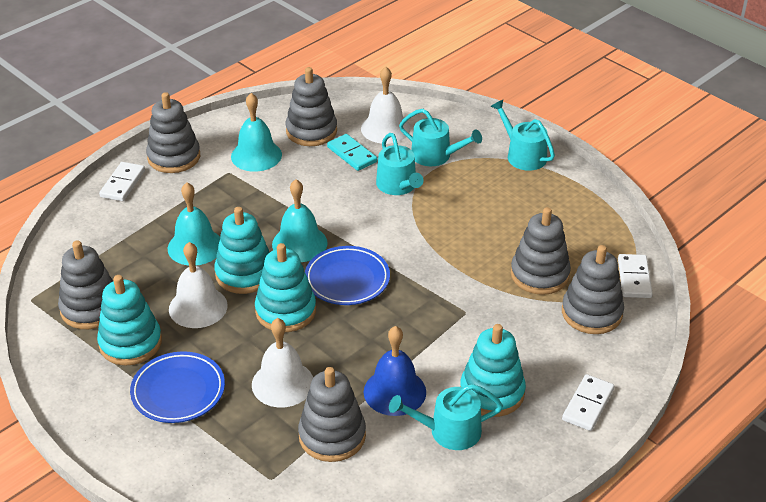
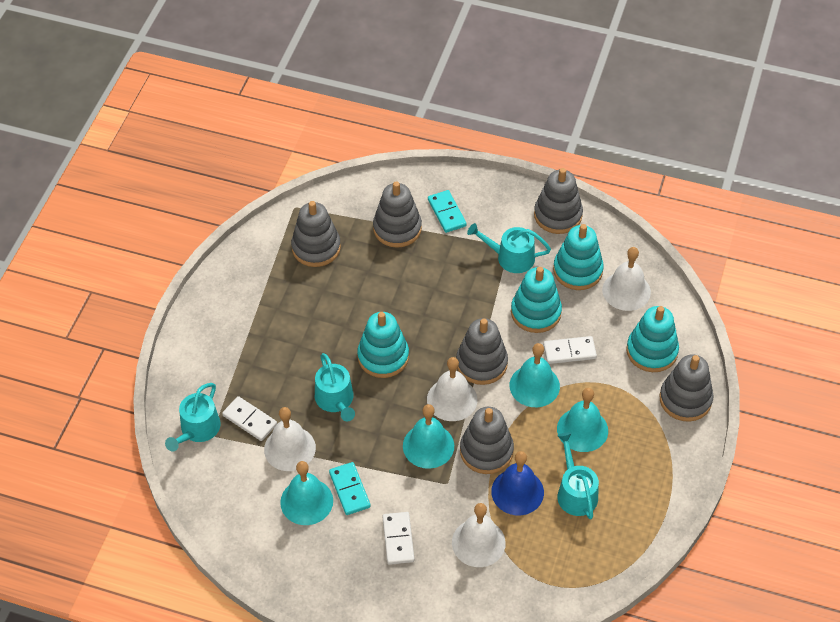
blue plate: [130,351,225,423] [305,246,390,305] = 2 -> none = 0
turquoise bell: [168,182,220,266] [231,93,282,172] [272,179,328,262] = 3 -> [280,461,333,525] [403,404,454,469] [510,343,560,407] [557,388,608,452] = 4
turquoise domino: [327,134,377,171] = 1 -> [329,462,371,515] [428,190,467,233] = 2
white bell: [169,242,228,328] [252,318,313,407] [361,67,410,144] = 3 -> [264,407,316,471] [427,357,477,421] [452,503,506,567] [602,247,651,311] = 4

